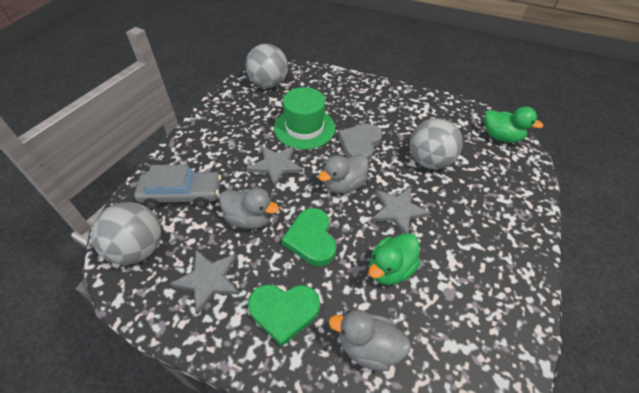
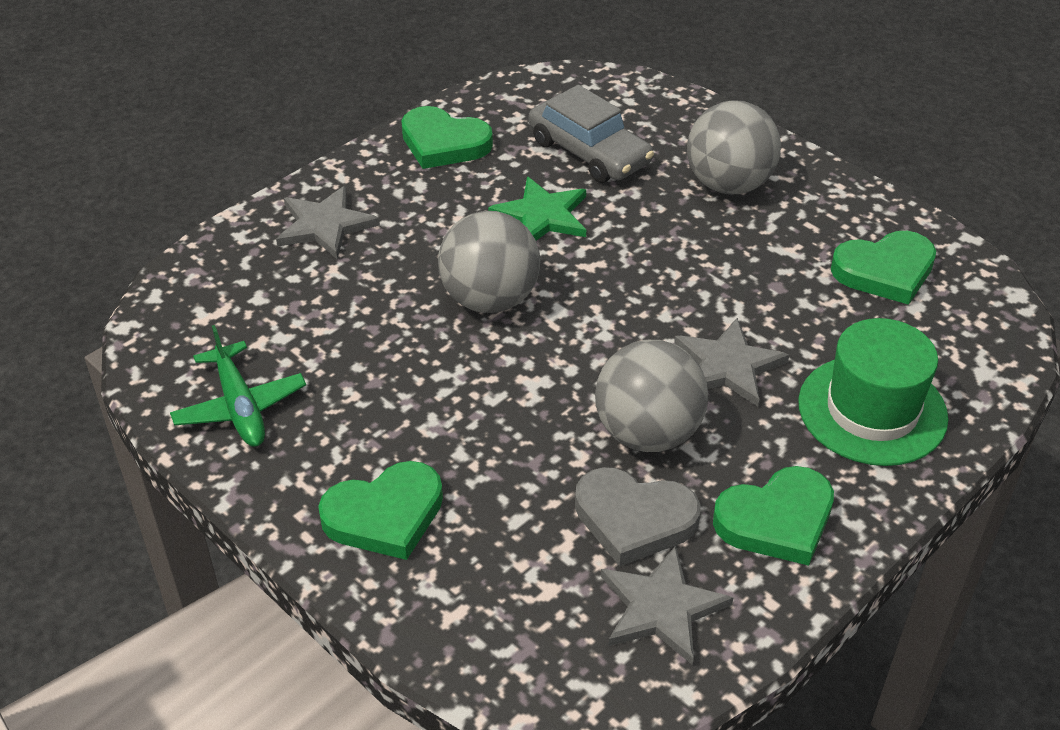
green duck: [369,233,421,285] [484,107,543,143] = 2 -> none = 0
green heart: [248,284,320,347] [281,208,336,266] = 2 -> [318,461,443,560] [401,106,493,169] [713,466,834,566] [831,231,936,305] = 4
green plane: none = 0 -> [170,325,306,447] = 1
green star: none = 0 -> [488,176,586,240] = 1
grey duck: [219,188,279,229] [318,154,369,194] [329,310,411,371] = 3 -> none = 0

